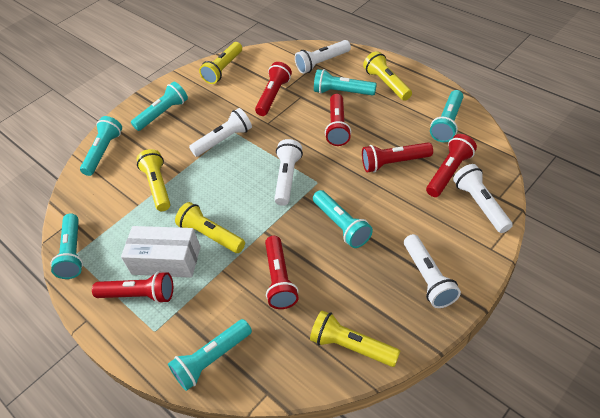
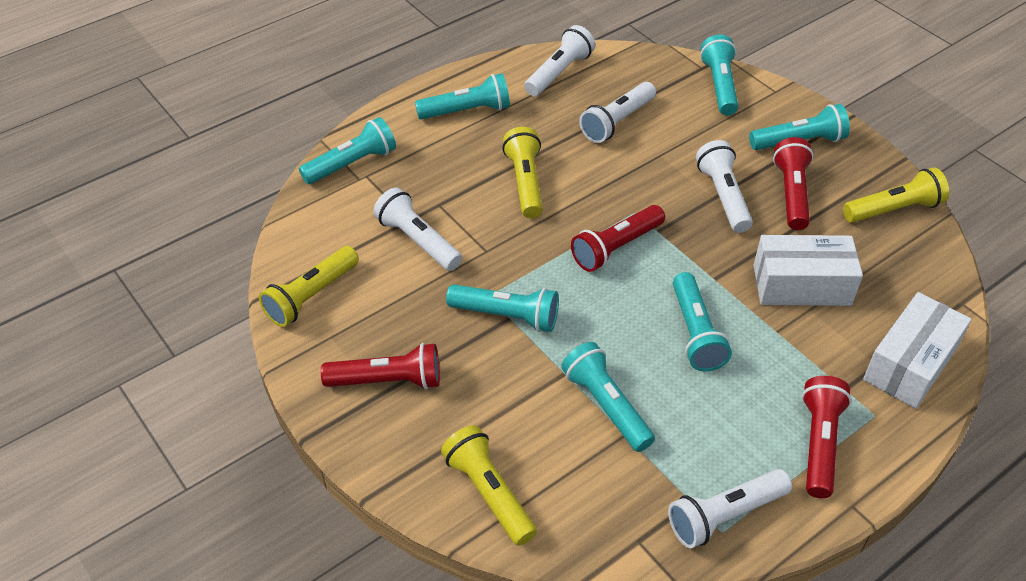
red flashlight: [92,271,173,304] [255,62,292,116] [265,236,298,309] [325,94,351,146] [362,142,433,172] [426,134,477,197] = 6 -> [321,343,440,390] [571,205,665,272] [773,137,814,230] [802,376,852,498] = 4
white box: [121,226,201,278] = 1 -> [753,235,863,306] [863,292,972,409] = 2
yellow flashlight: [137,149,170,211] [175,202,245,253] [199,42,242,84] [310,310,400,367] [363,51,412,101] = 5 -> [259,246,359,327] [441,425,537,546] [502,127,543,218] [843,167,949,223] = 4

